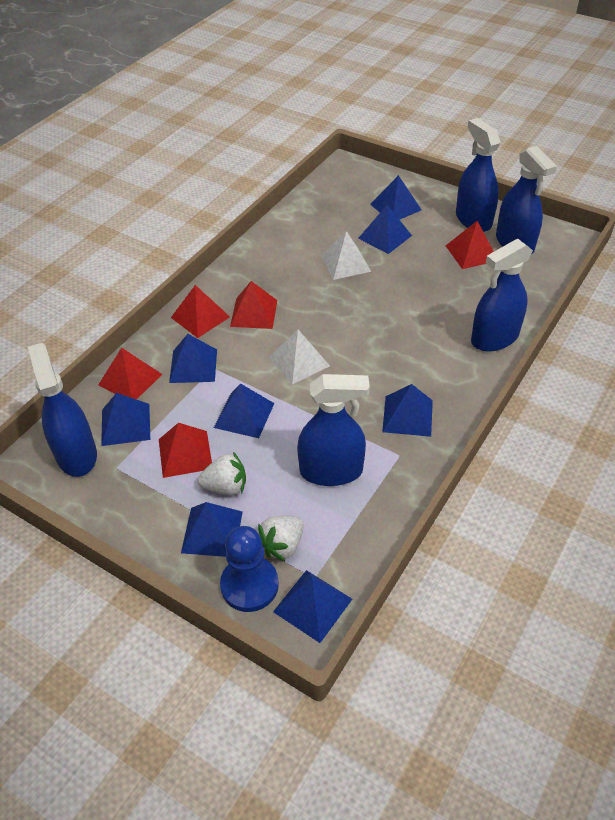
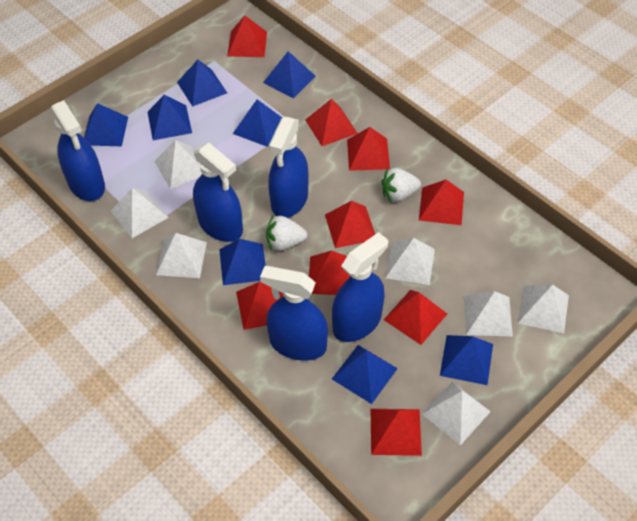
blue pawn: [220,526,279,612] = 1 -> none = 0
red pyramid: [98,348,162,400] [159,423,212,478] [171,285,230,338] [230,281,277,329] [446,221,494,269] = 5 -> [227,16,267,57] [236,282,283,330] [305,99,358,146] [309,250,350,295] [325,201,375,248] [347,127,390,171] [371,409,422,456] [384,290,447,345] [419,180,464,225] = 9
white pyramid: [269,330,330,384] [321,231,371,280] = 2 -> [111,188,169,238] [154,140,202,189] [156,233,207,278] [385,238,435,285] [422,382,491,445] [464,291,513,337] [518,284,569,333] = 7

